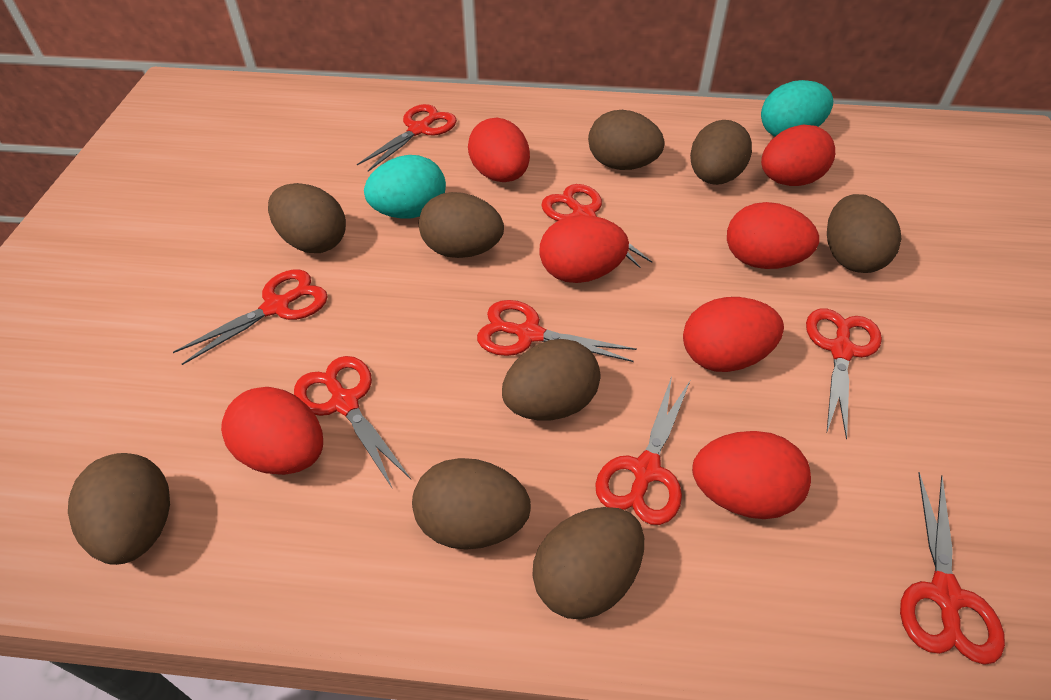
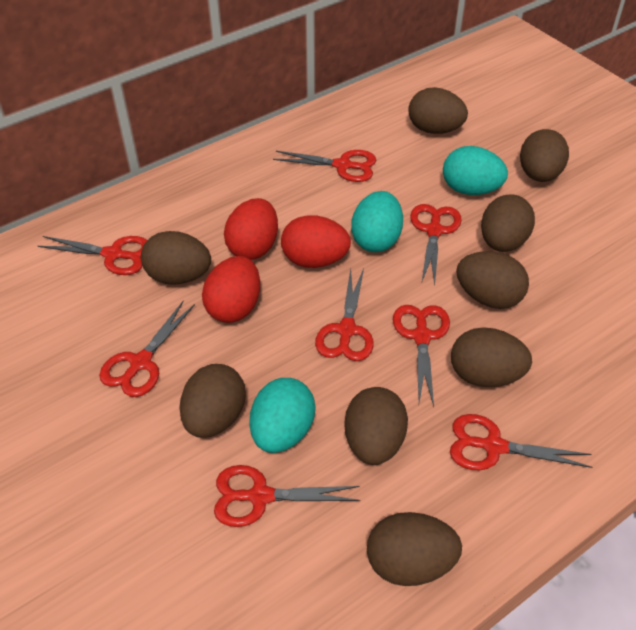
red egg: [221,387,323,475] [468,118,530,182] [539,215,629,283] [683,297,784,372] [692,431,811,519] [727,202,819,269] [761,125,835,186] = 7 -> [202,256,260,323] [224,198,278,260] [281,215,351,268] = 3
turquoise egg: [364,155,446,218] [761,80,833,137] = 2 -> [249,378,316,453] [351,191,403,252] [443,146,508,195] = 3

